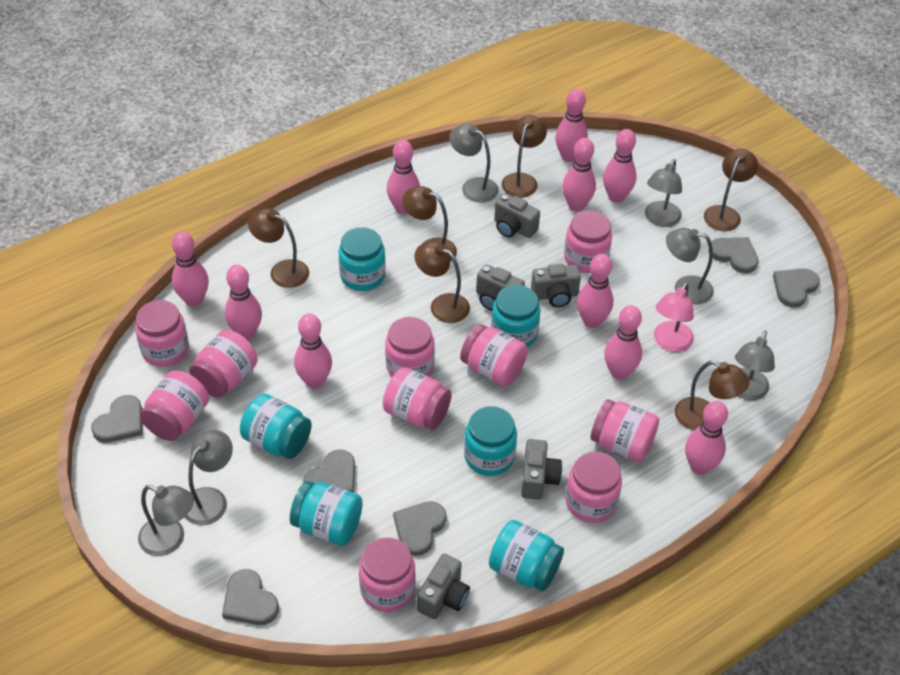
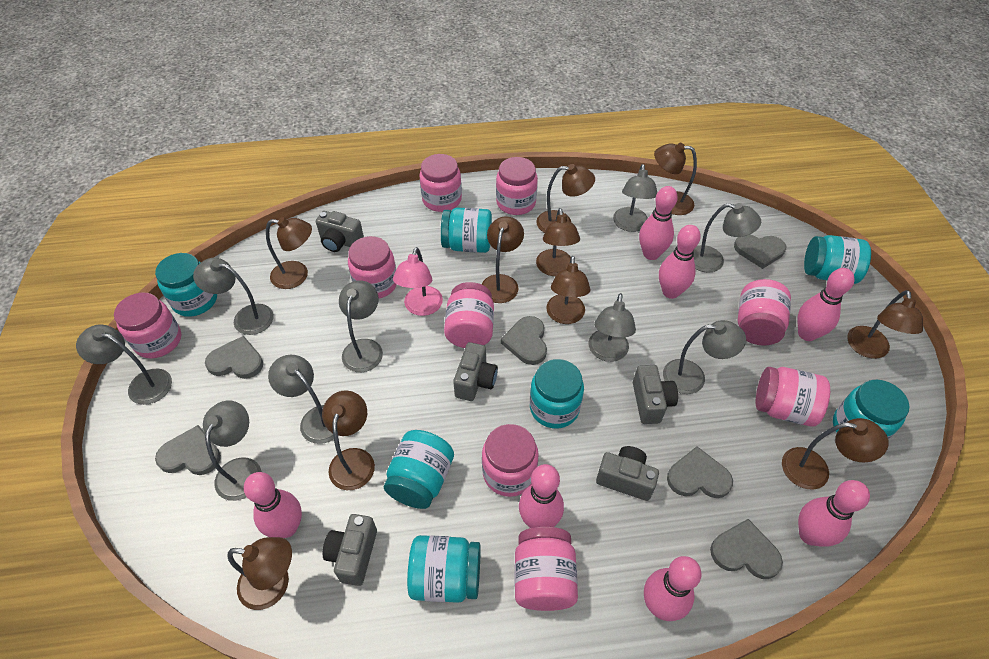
brown lamp: [248,208,309,288] [402,186,457,262] [414,241,470,323] [502,115,547,198] [675,360,750,430] [704,149,758,231] = 6 -> [227,537,292,610] [266,217,312,289] [322,390,375,490] [482,216,524,303] [536,164,595,233] [536,208,580,276] [546,256,590,324] [654,143,697,215] [782,418,889,490] [847,290,923,359] = 10
grey lamp: [138,485,194,556] [185,430,233,525] [449,124,499,202] [645,159,682,227] [666,228,714,304] [735,331,775,400] = 6 -> [76,325,172,405] [193,258,274,335] [203,400,262,501] [268,355,334,444] [339,281,383,372] [589,293,636,362] [613,164,657,232] [663,320,746,394] [693,203,761,273] = 9
pink bowling pin: [172,232,209,307] [225,265,262,340] [294,314,332,389] [387,140,420,214] [555,89,588,162] [562,138,596,212] [577,254,613,328] [603,129,637,203] [604,305,642,380] [685,401,728,475] = 10 -> [244,472,302,538] [519,464,564,528] [639,186,678,260] [644,556,702,621] [659,225,701,299] [798,268,855,341] [798,480,870,547] = 7
pink jar: [135,300,189,367] [140,371,209,441] [189,330,258,398] [359,537,415,612] [383,367,452,430] [385,317,435,377] [460,324,528,387] [564,210,612,273] [566,452,622,523] [591,399,659,463] = 10 -> [114,292,181,358] [348,236,397,299] [419,154,462,212] [444,282,494,348] [482,424,539,497] [496,157,538,215] [515,527,578,611] [738,279,791,346] [756,367,830,427] = 9
turquoise jar: [240,394,312,459] [290,481,363,546] [339,227,386,291] [464,406,517,476] [489,520,564,591] [491,285,540,348] = 6 -> [155,253,217,317] [384,430,454,509] [407,535,481,603] [441,208,492,253] [530,359,584,428] [804,235,871,284] [833,380,909,440] = 7

